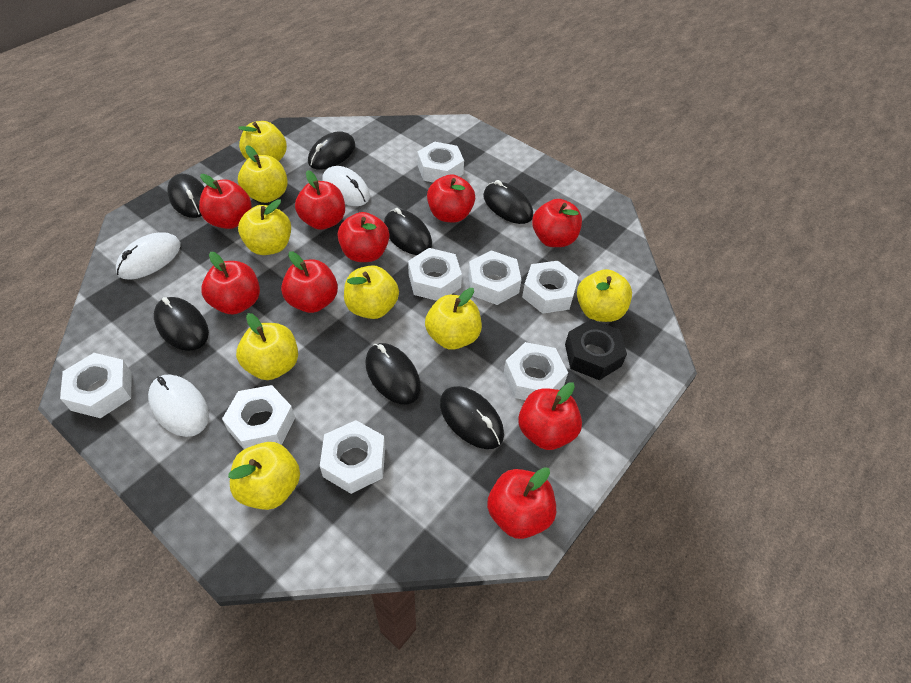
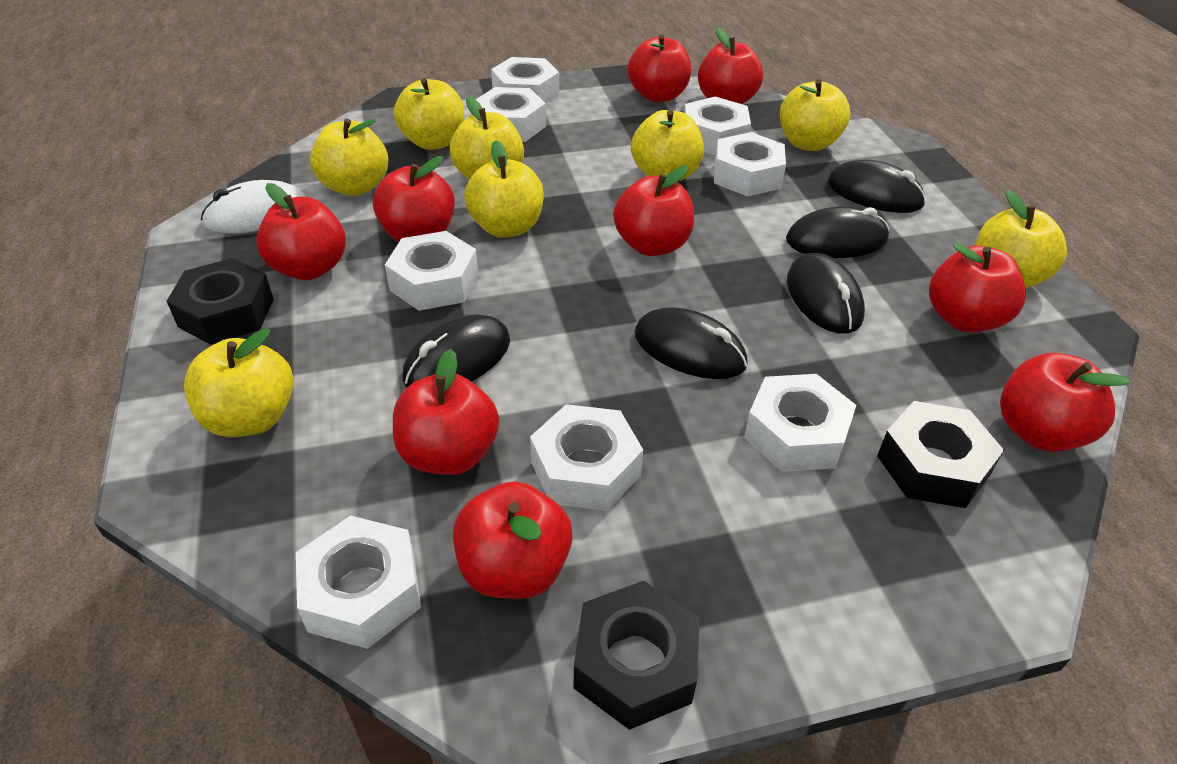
black mouse: [154,297,209,351] [167,174,205,218] [308,131,356,170] [365,343,421,404] [384,208,432,255] [440,386,504,449] [483,180,533,224] = 7 -> [402,314,510,387] [634,307,748,379] [786,206,889,258] [787,253,865,334] [828,160,926,213] = 5
black nut: [565,319,627,380] = 1 -> [167,258,274,345] [574,581,700,730] [877,401,1004,508] = 3
white mouse: [116,232,181,280] [148,374,209,437] [322,166,370,206] = 3 -> [201,180,306,234] = 1

